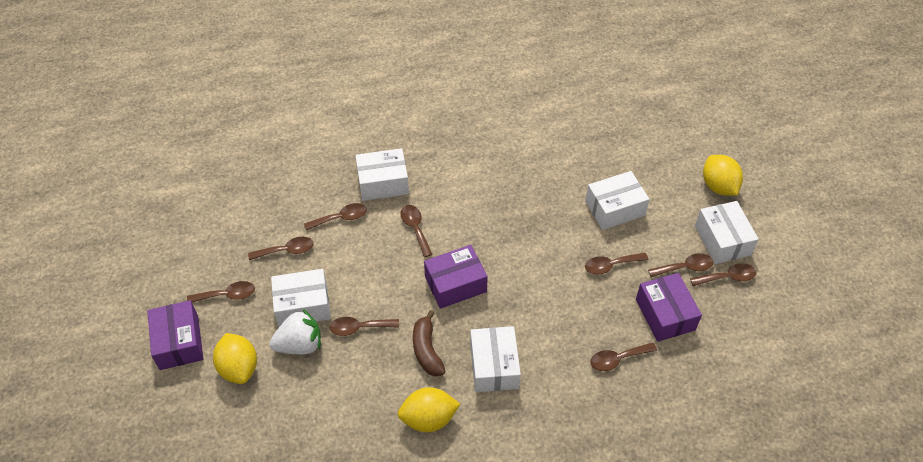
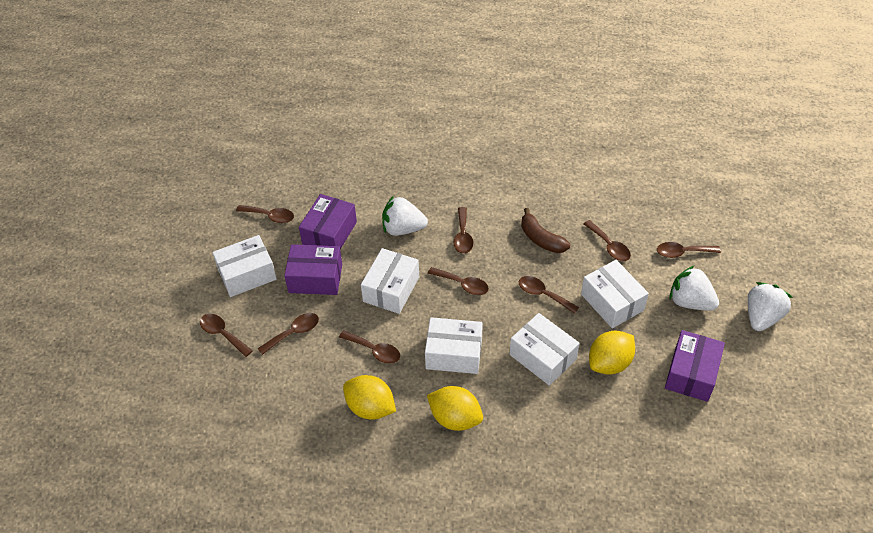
white strawberry: [270,309,321,354] = 1 -> [382,196,428,236] [669,265,719,311] [748,282,793,331] = 3

